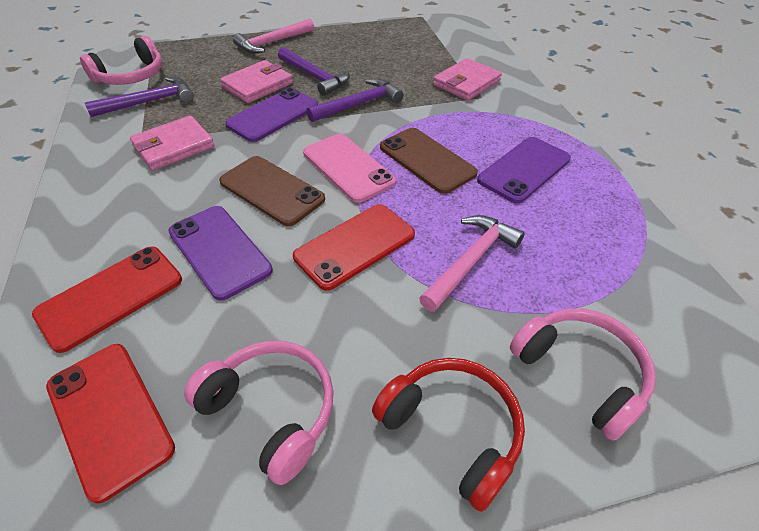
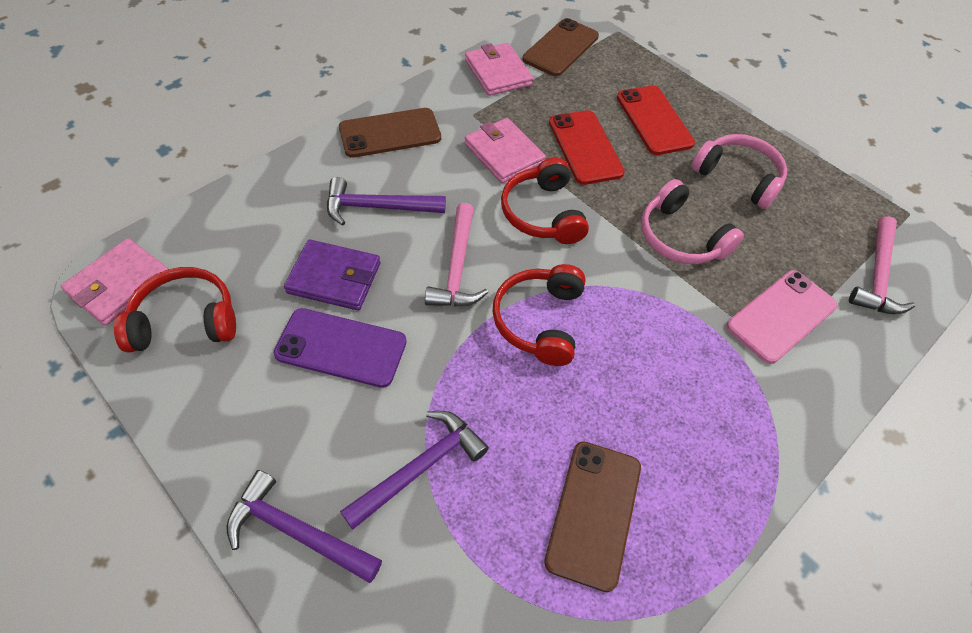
brown phone: [219,156,325,226] [380,128,478,194] = 2 -> [339,108,441,158] [522,18,599,76] [544,441,641,592] = 3
pink headphones: [80,36,163,85] [184,341,334,485] [510,308,656,441] = 3 -> [641,179,744,264] [692,134,787,209] = 2
purple phone: [168,206,273,301] [225,88,318,142] [477,137,571,204] = 3 -> [274,308,407,388] = 1
purple wallet: none = 0 -> [284,239,380,310] = 1
red headphones: [372,358,525,512] = 1 -> [114,267,236,353] [492,264,586,366] [501,157,589,244] = 3
red phone: [32,246,182,353] [46,344,175,504] [293,204,415,291] = 3 -> [549,110,625,185] [617,85,695,155] = 2

